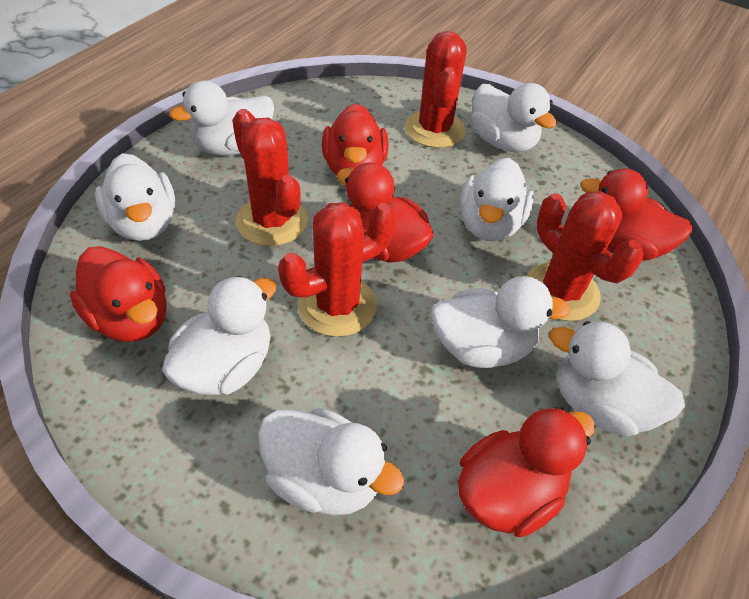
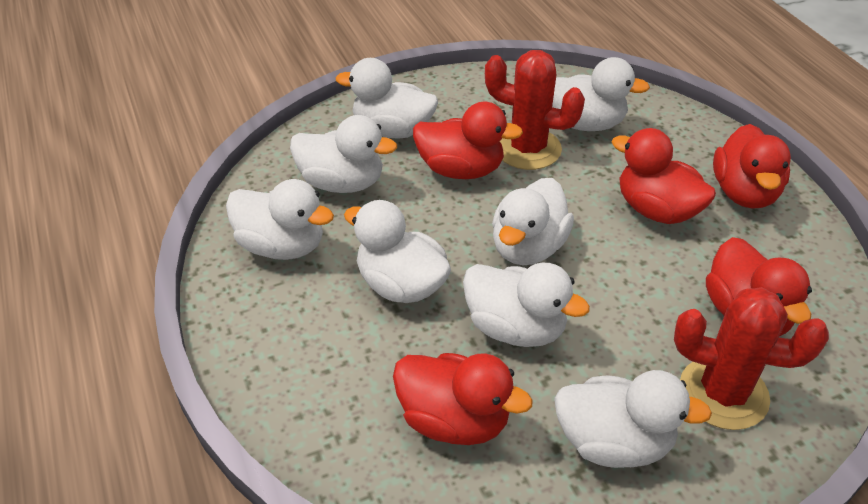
red cactus: [232,109,308,246] [278,202,396,337] [405,31,467,148] [526,191,644,321] = 4 -> [485,50,585,170] [674,287,829,430] = 2

